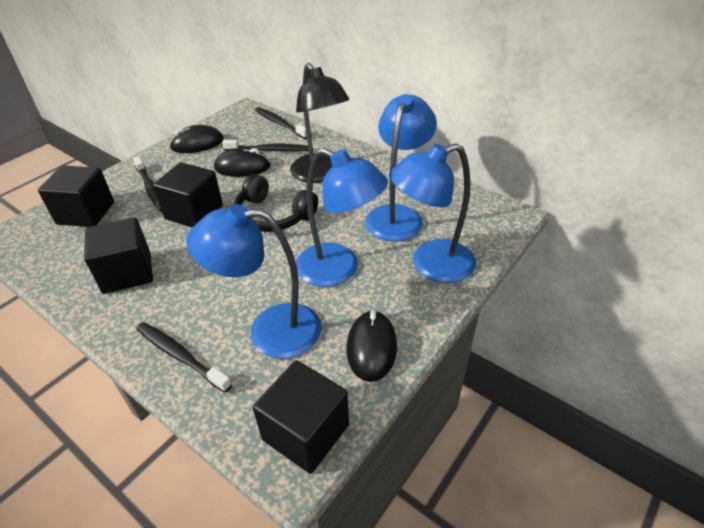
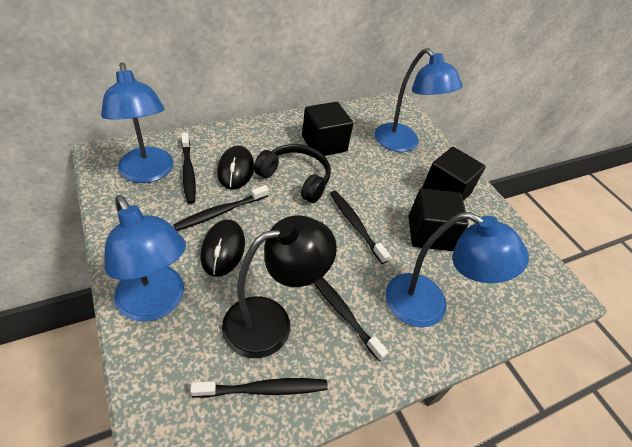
black cube: [38,165,114,227] [84,217,153,294] [153,162,223,228] [253,360,349,474] = 4 -> [302,102,353,156] [408,188,469,251] [422,147,486,201] = 3
black mouse: [169,125,224,153] [214,148,271,177] [347,310,397,382] = 3 -> [200,220,245,277] [217,146,254,190] = 2
black toothbrush: [133,156,162,212] [136,322,232,393] [222,140,309,152] [255,107,307,139] = 4 -> [173,185,269,231] [181,132,196,204] [190,378,328,398] [314,277,388,361] [330,191,390,264] = 5

